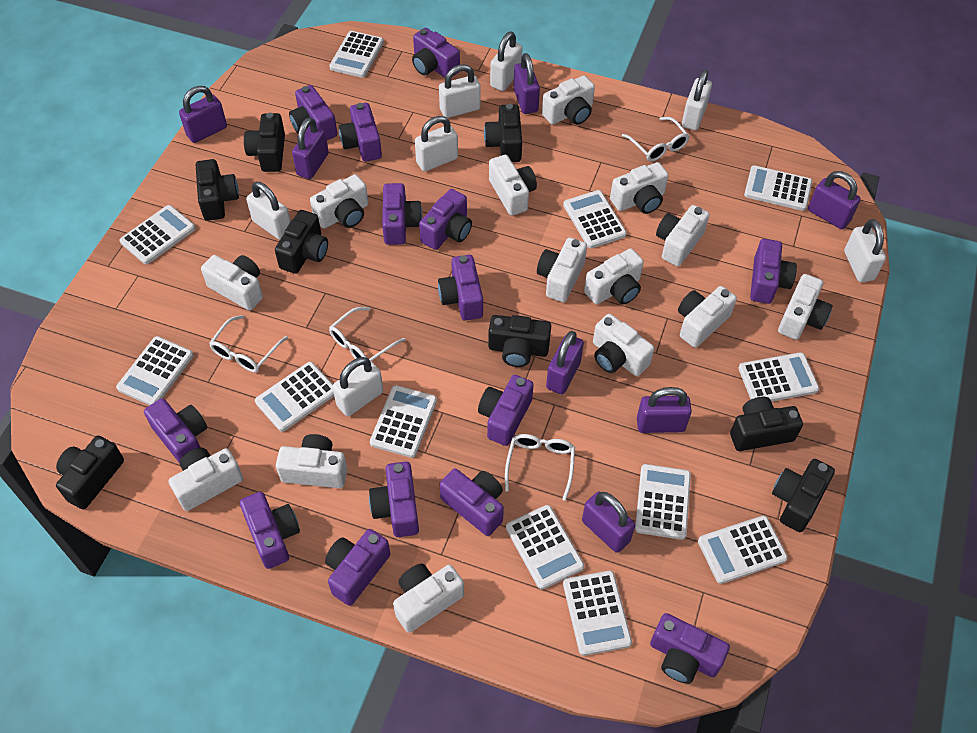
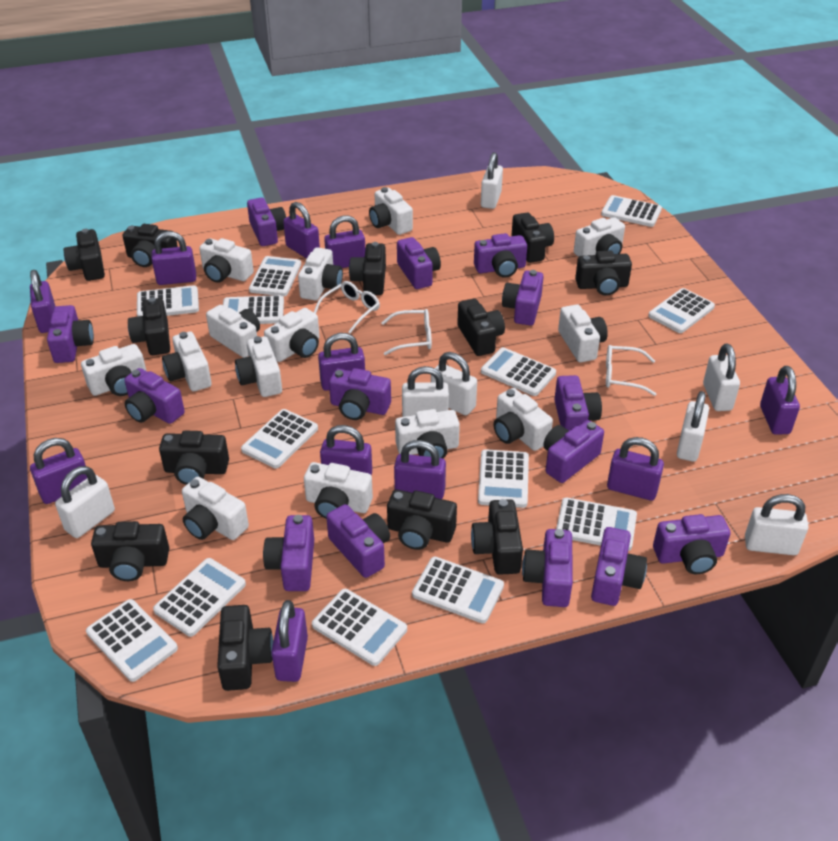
black camera: [56,436,124,510] [196,159,239,221] [244,113,285,172] [275,210,328,274] [484,104,522,162] [488,315,551,367] [730,397,803,451] [772,459,835,532] = 8 -> [63,229,105,281] [91,521,169,581] [123,224,178,267] [128,297,170,355] [159,431,229,485] [217,605,273,691] [349,242,386,295] [387,489,457,550] [457,299,505,356] [471,499,523,575] [511,213,554,263] [575,251,632,295] = 12
purple padlock: [179,86,227,143] [292,117,329,179] [513,53,540,114] [546,331,584,394] [582,492,635,553] [637,387,692,433] [808,171,861,229] = 7 -> [30,270,56,333] [30,438,87,504] [152,231,196,285] [271,600,308,682] [283,202,320,259] [318,333,365,391] [320,425,372,475] [324,215,365,268] [394,440,446,499] [607,437,664,501] [760,366,800,435] = 11
white calculator: [116,336,194,405] [120,205,196,264] [255,362,334,432] [329,31,384,78] [370,385,437,458] [506,505,584,590] [563,190,627,248] [563,571,632,656] [635,464,691,540] [698,516,788,584] [738,352,819,402] [744,165,812,211] = 12 -> [86,599,178,682] [137,285,199,317] [153,558,246,637] [223,295,284,324] [241,409,318,469] [249,256,301,296] [312,589,407,666] [412,557,504,623] [478,449,529,508] [481,347,556,396] [556,498,637,551] [601,195,662,227] [648,288,715,333] = 13
white glasses: [209,315,288,372] [329,307,405,361] [505,434,575,501] [622,117,689,161] = 4 -> [314,281,380,333] [381,309,432,355] [606,345,656,396] = 3

